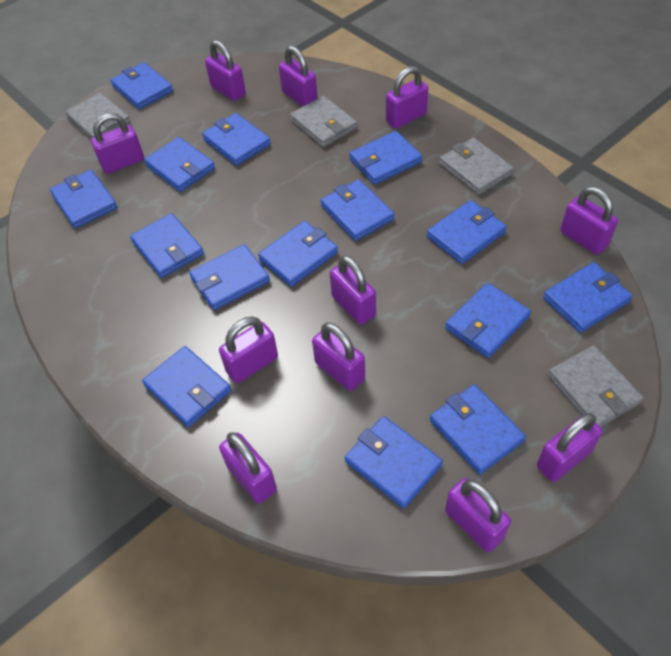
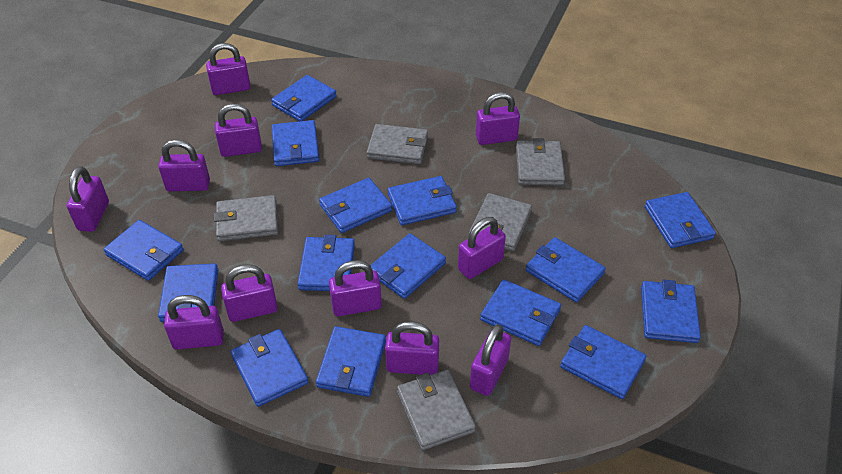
grey wallet: [65,93,131,139] [290,96,357,147] [439,138,514,195] [548,345,644,427] = 4 -> [214,195,278,241] [367,124,428,164] [397,369,476,450] [469,193,532,251] [516,138,565,185] = 5

